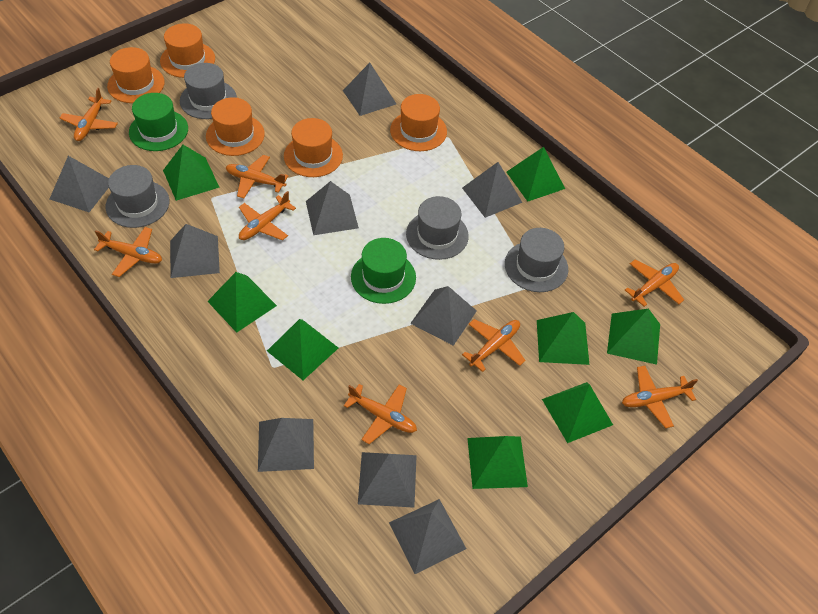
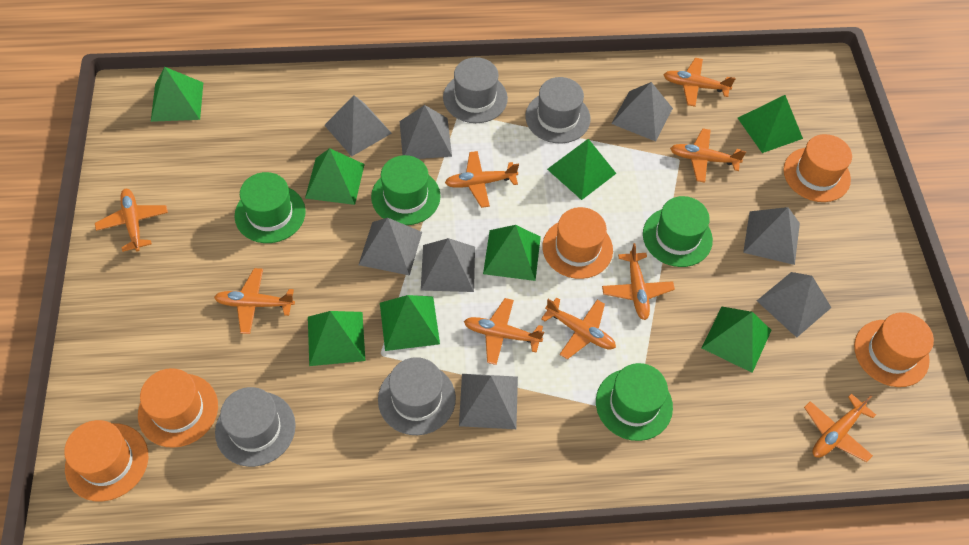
green hat: [129,93,188,151] [351,238,416,304] = 2 -> [234,172,306,243] [371,155,441,225] [596,363,673,441] [643,196,713,267] = 4
grey pyramid: [50,156,109,212] [170,224,220,278] [258,418,314,472] [306,181,359,235] [343,63,396,116] [358,452,417,508] [389,499,466,574] [410,286,477,346] [462,162,522,218] = 9 -> [324,95,392,157] [359,218,422,276] [400,105,452,159] [421,238,475,292] [459,374,518,429] [611,82,673,142] [743,207,800,265] [757,272,831,338] = 8
orange plane: [60,88,118,141] [94,227,162,277] [226,155,288,198] [239,191,296,240] [344,384,417,444] [462,319,526,372] [622,366,698,428] [625,260,684,307] = 8 -> [95,189,168,252] [214,268,295,334] [445,151,519,208] [464,298,544,365] [541,297,616,359] [602,243,675,320] [663,58,736,107] [670,128,746,183] [804,394,876,462] = 9

